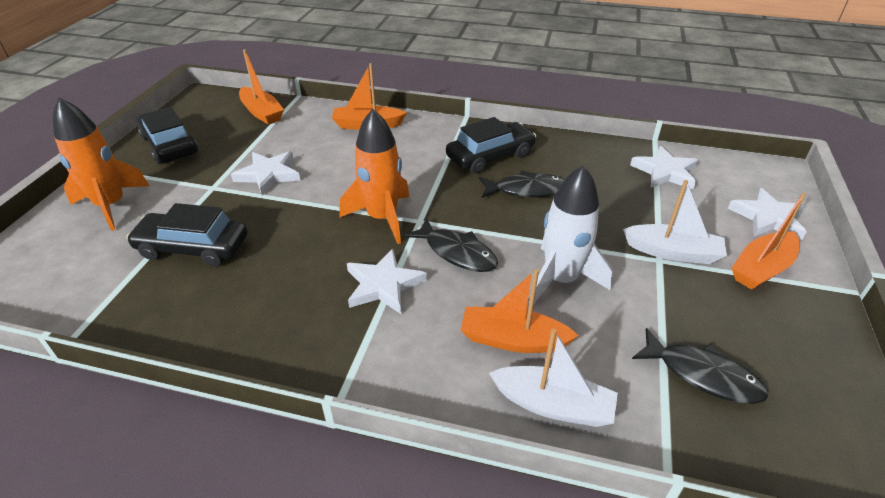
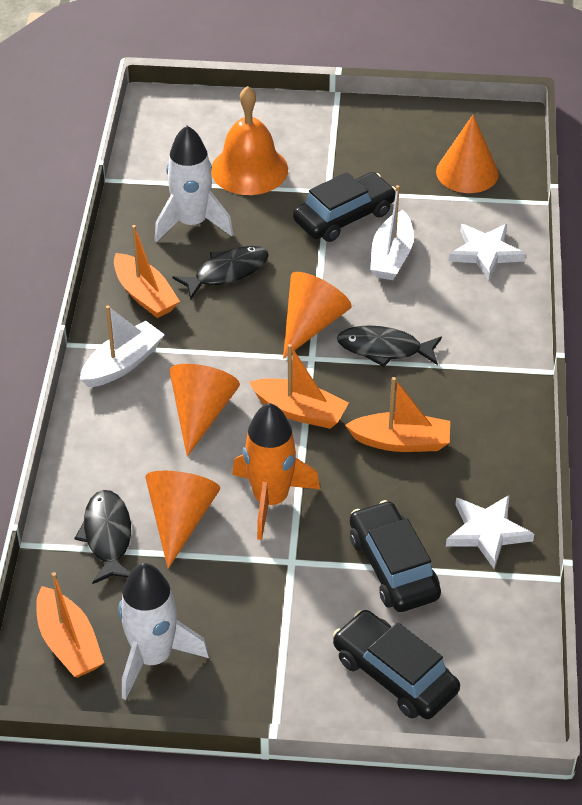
orange bell: none = 0 -> [211,86,288,195] = 1
orange cone: none = 0 -> [145,471,220,569] [169,364,240,457] [283,272,352,359] [436,115,499,193] = 4
orange rocket: [53,98,149,231] [339,109,409,244] = 2 -> [232,403,320,540] = 1
white rocket: [534,165,612,303] = 1 -> [118,563,209,700] [155,125,233,242] = 2
white star: [231,151,300,195] [347,249,427,314] [630,146,698,189] [728,188,806,240] = 4 -> [446,495,534,569] [449,224,526,280] = 2

